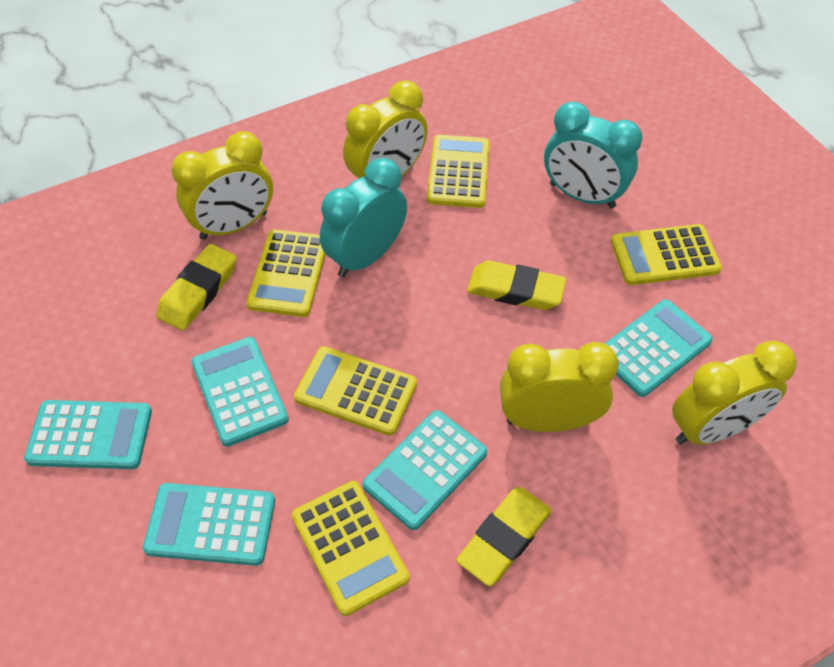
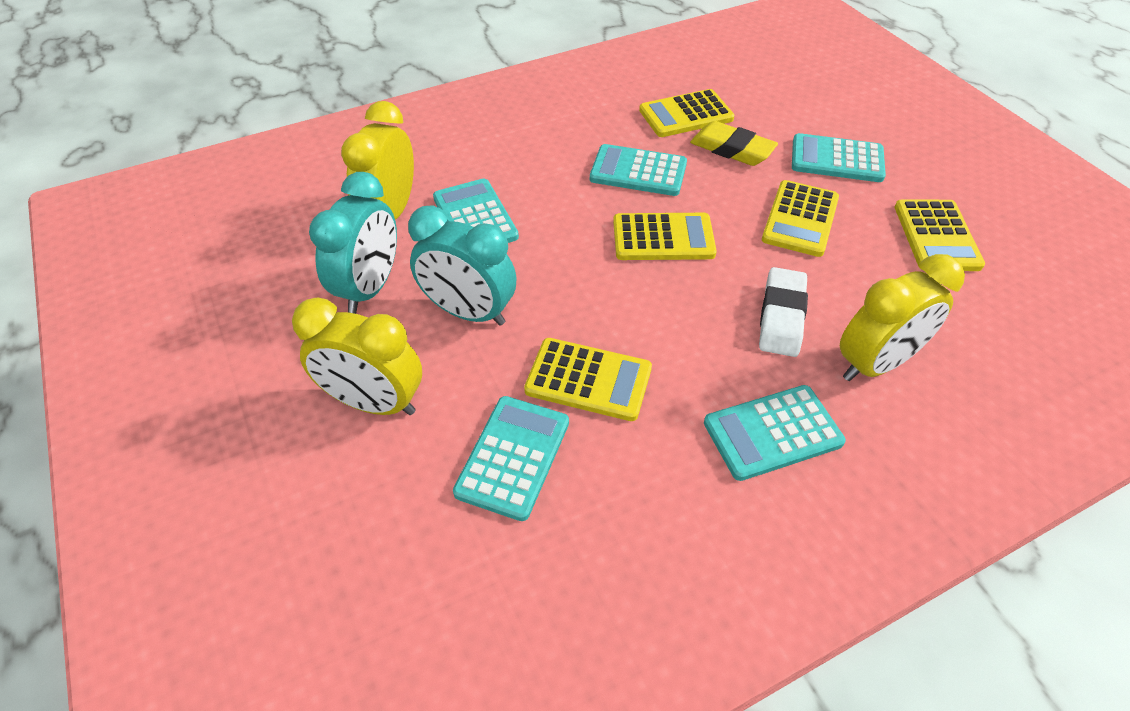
white eraser: none = 0 -> [759,267,808,357] = 1
yellow clock: [171,131,273,240] [343,80,428,179] [500,342,619,432] [672,341,797,445] = 4 -> [292,298,422,415] [341,101,414,220] [840,254,965,381] = 3
yellow eraser: [156,244,237,330] [456,487,552,586] [467,260,566,310] = 3 -> [690,121,778,166] = 1

